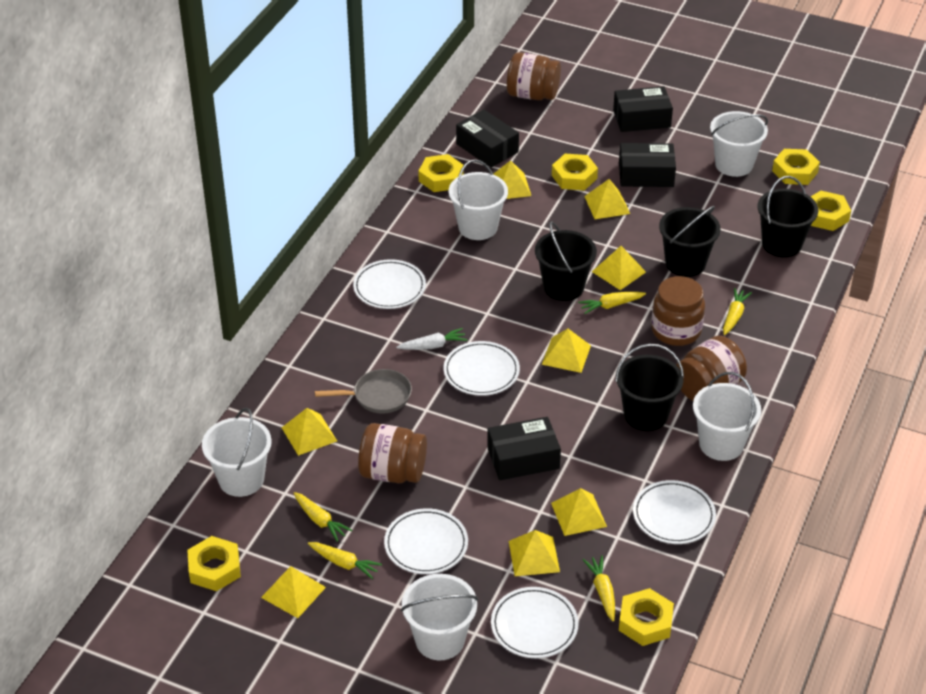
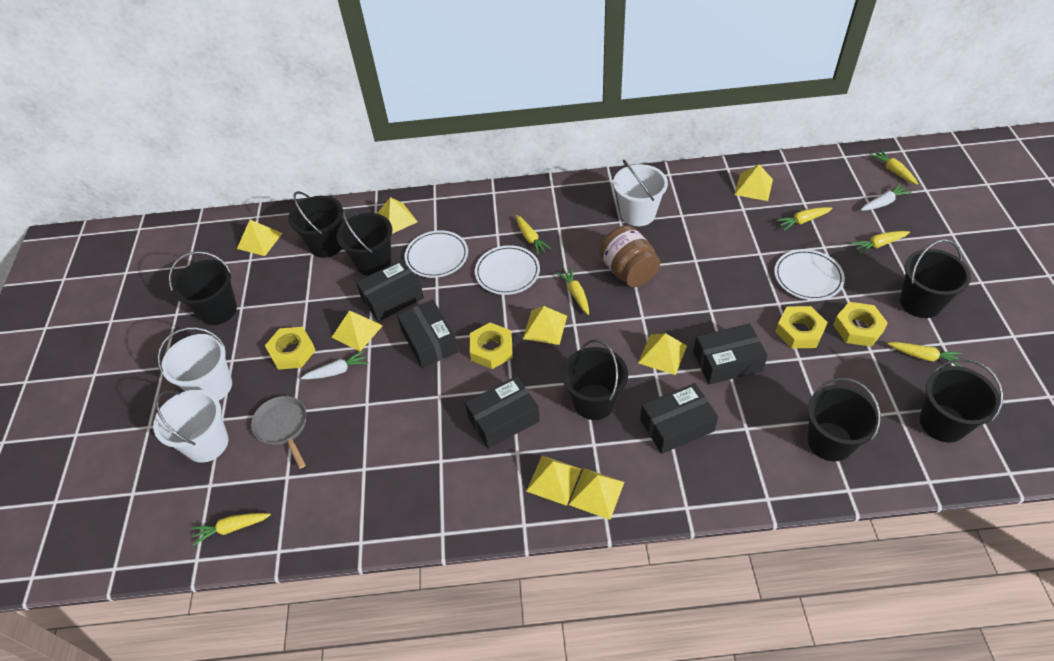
black box: [456,110,519,168] [487,417,561,480] [613,86,673,132] [619,143,676,187] = 4 -> [356,260,424,322] [397,299,458,368] [465,376,540,449] [640,383,718,454] [693,323,768,385] = 5
black bucket: [535,221,597,301] [615,344,684,431] [659,206,721,277] [757,176,818,258] = 4 -> [169,251,237,325] [288,191,343,258] [337,209,392,276] [562,339,628,420] [807,378,881,462] [900,239,971,318] [919,359,1003,443] = 7
brown jar: [358,423,427,483] [507,52,561,100] [651,276,705,346] [676,336,747,401] = 4 -> [599,225,660,287] = 1
white bucket: [202,408,272,497] [401,574,478,660] [449,159,508,240] [693,372,761,461] [710,111,768,177] = 5 -> [153,390,229,463] [158,327,232,401] [613,160,668,226] = 3
white carrot: [396,328,467,350] = 1 -> [301,350,368,379] [861,184,912,211] = 2
white plate: [353,259,426,309] [384,508,468,574] [444,341,520,396] [491,587,579,658] [633,480,716,544] = 5 -> [404,230,468,278] [475,245,540,295] [774,249,845,301] = 3
yellow carrot: [294,492,352,542] [308,542,382,579] [578,292,646,314] [583,556,615,621] [723,288,752,335] = 5 -> [192,513,271,545] [516,215,551,255] [556,267,589,315] [776,207,833,231] [851,231,910,255] [870,149,918,185] [887,342,962,367] = 7
yellow nut: [187,536,241,591] [419,154,463,192] [552,154,598,191] [619,588,674,646] [772,149,820,185] [811,191,851,231] = 6 -> [265,327,316,370] [470,322,513,369] [775,306,828,348] [833,302,888,347] = 4

